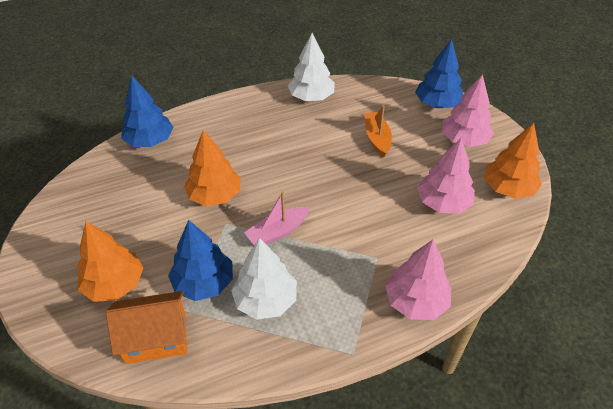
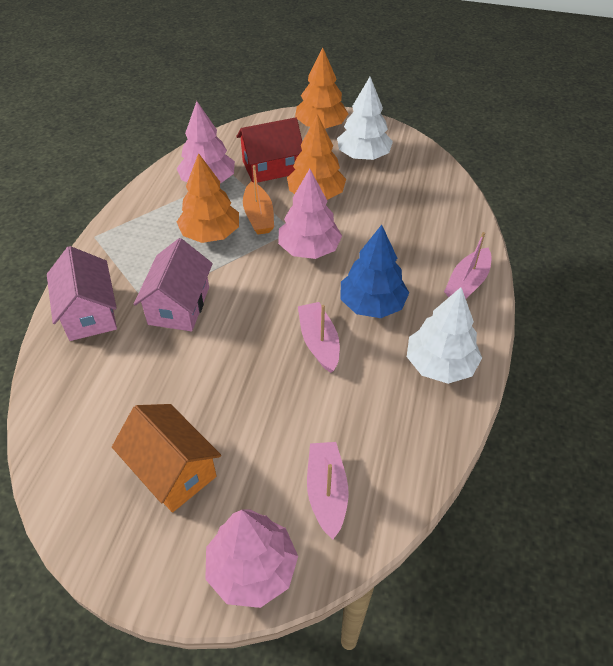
blue tree: [121,76,173,147] [168,220,233,301] [415,39,463,108] = 3 -> [340,225,409,318] = 1
pink boat: [244,192,310,245] = 1 -> [298,302,340,373] [307,442,348,539] [444,232,492,299] = 3
pink house: none = 0 -> [47,246,117,341] [134,238,213,331] = 2
red house: none = 0 -> [236,117,302,183] = 1

